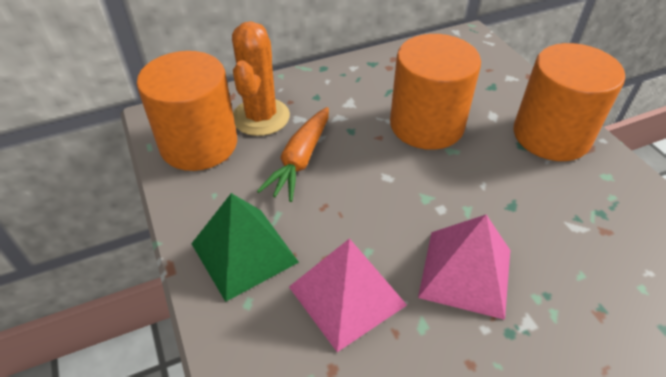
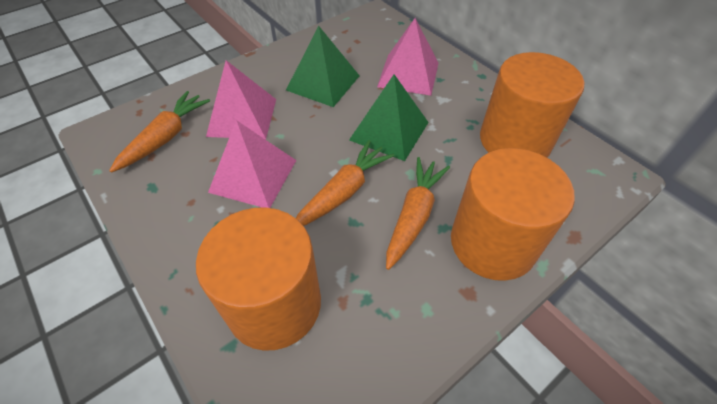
green pyramid: [191,193,299,302] = 1 -> [286,26,360,107] [349,74,429,161] = 2
orange cactus: [232,21,290,136] = 1 -> none = 0
orange carrot: [257,107,329,202] = 1 -> [109,91,210,173] [296,140,395,226] [386,157,450,270] = 3
pink pyramid: [289,238,407,352] [418,214,510,320] = 2 -> [206,60,276,139] [208,120,296,208] [377,18,439,96] = 3

